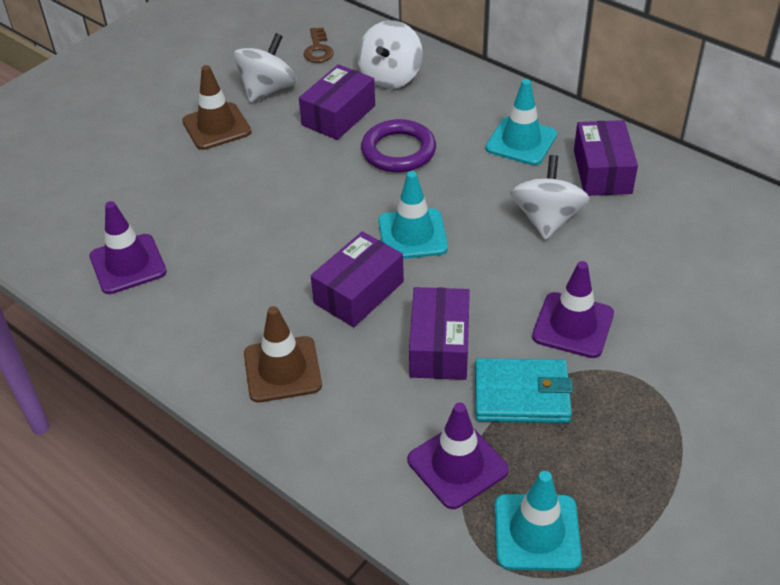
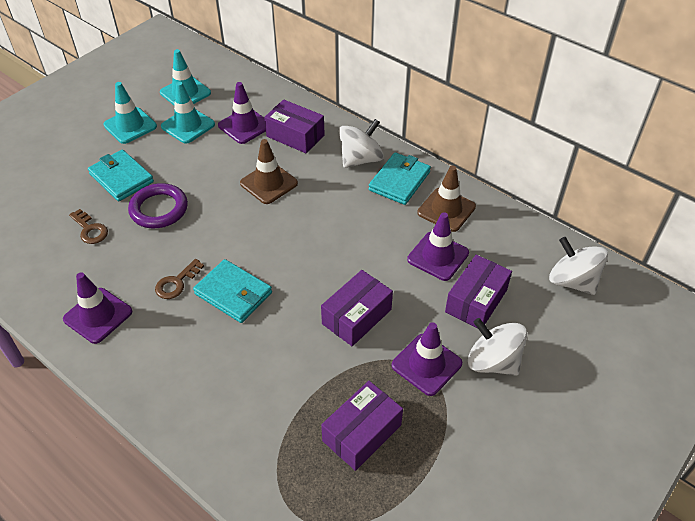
brown key: [304,27,334,63] = 1 -> [69,209,108,244] [155,259,204,299] = 2
purple traffic cone: [90,201,167,294] [408,403,509,509] [532,261,614,358] = 3 -> [63,272,133,344] [218,82,266,144] [392,322,462,396] [407,212,469,281] = 4
turquoise wallet: [475,358,573,423] = 1 -> [88,149,154,201] [193,259,272,323] [369,152,431,205] = 3

